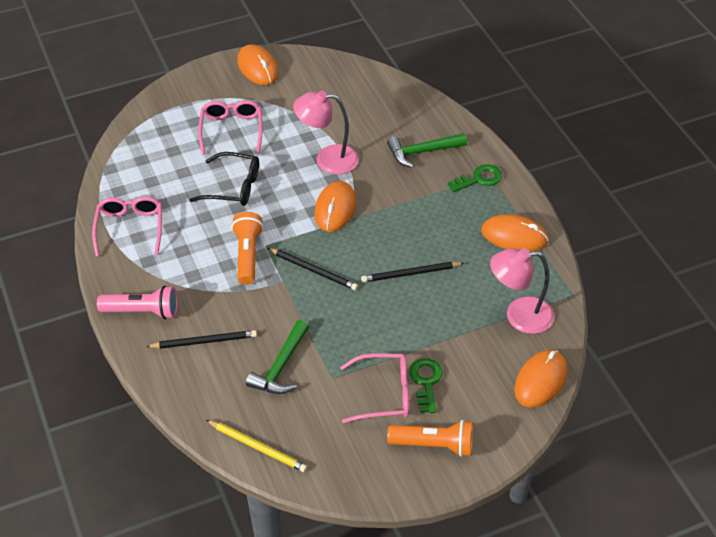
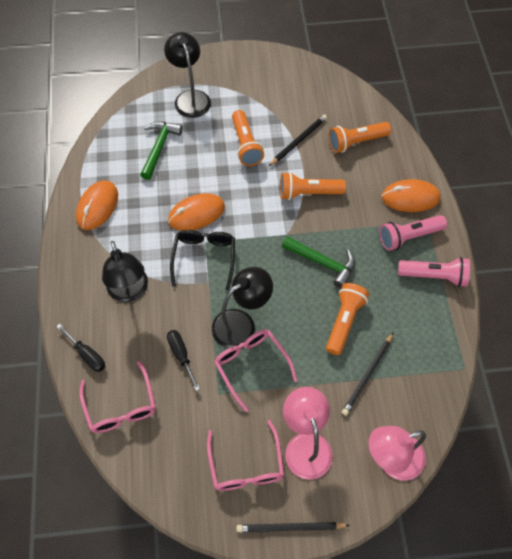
black lamp: none = 0 -> [102,241,148,302] [164,32,211,118] [212,267,273,348] = 3
black screwdriver: none = 0 -> [56,324,105,372] [167,330,200,391] = 2
green key: [409,358,443,413] [448,164,502,193] = 2 -> none = 0
orange flashlight: [231,212,263,285] [387,420,473,457] = 2 -> [232,110,264,166] [280,172,346,200] [326,283,369,355] [328,122,391,153] = 4
orange mouse: [237,44,279,85] [314,181,356,232] [481,214,549,252] [514,350,567,408] = 4 -> [76,180,118,230] [168,193,225,231] [381,179,441,212] = 3
pink flashlight: [97,286,178,319] = 1 -> [380,215,447,251] [398,257,470,287] = 2
yellow pencil: [206,420,307,472] = 1 -> none = 0

